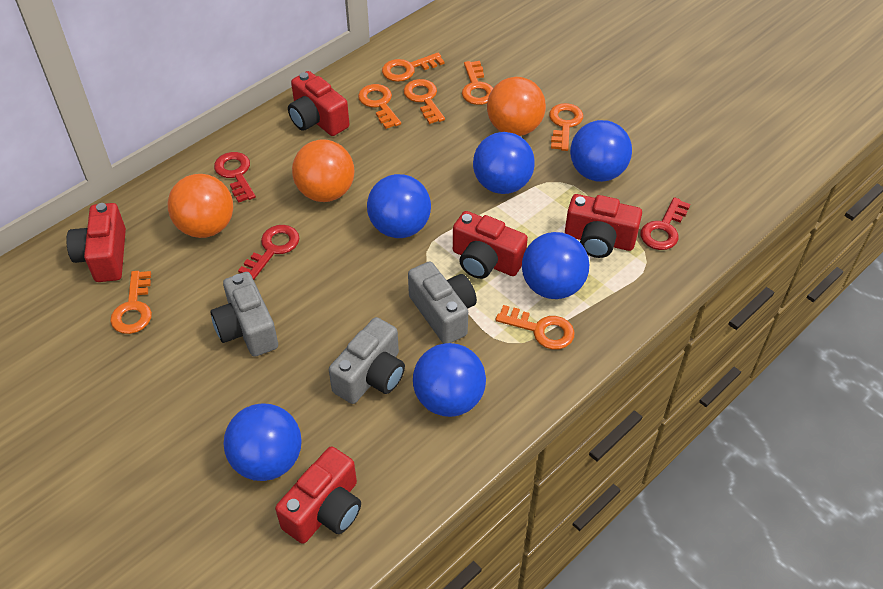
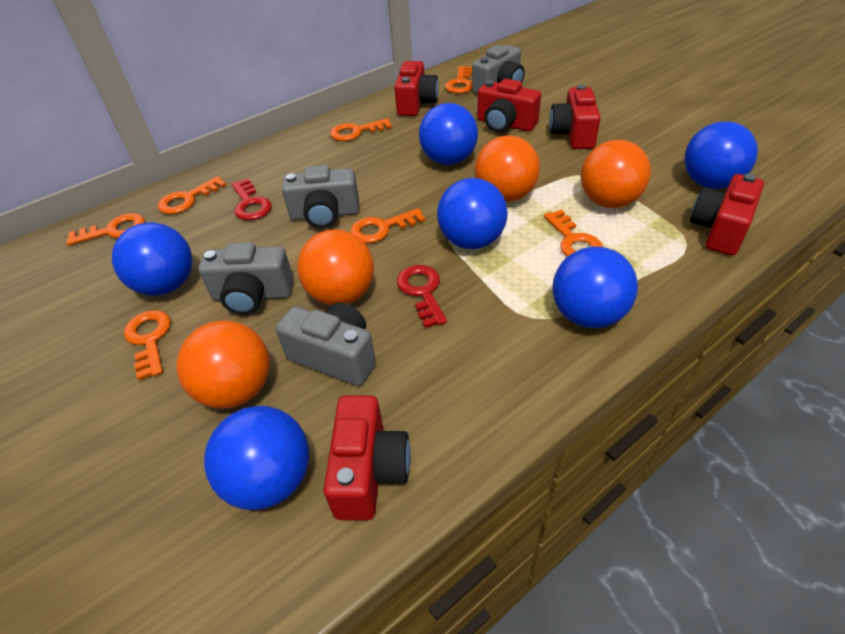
grey camera: [210,272,278,357] [329,317,405,404] [408,261,477,343] = 3 -> [198,242,294,315] [276,302,376,386] [282,165,359,228] [472,45,525,94] = 4
orange ball: [168,174,233,238] [292,139,354,202] [487,77,546,136] = 3 -> [176,320,270,409] [297,229,374,305] [475,135,540,202] [581,140,651,208] = 4
red key: [214,152,256,203] [238,225,300,280] [640,197,690,250] = 3 -> [232,178,272,220] [397,265,447,328] = 2

